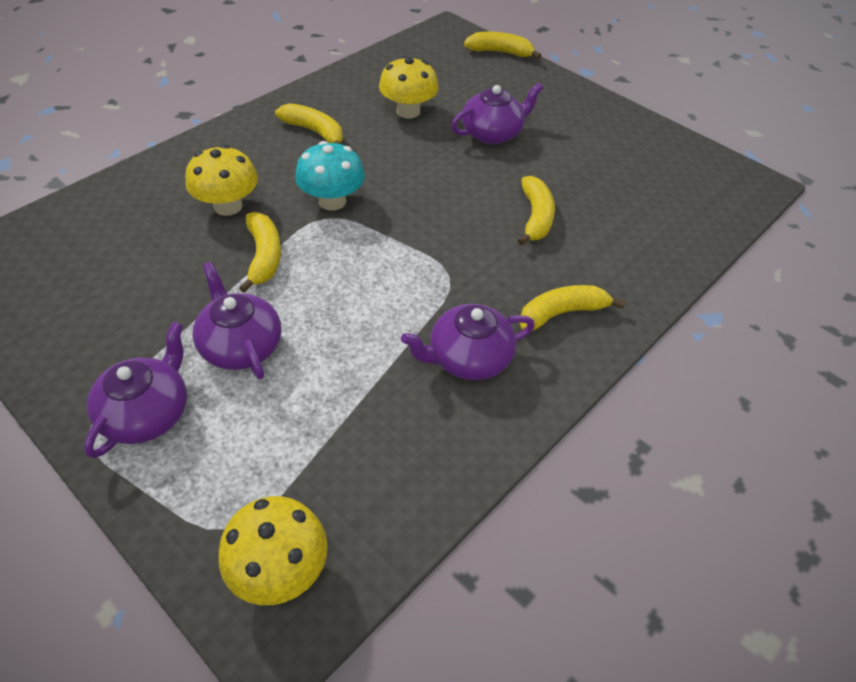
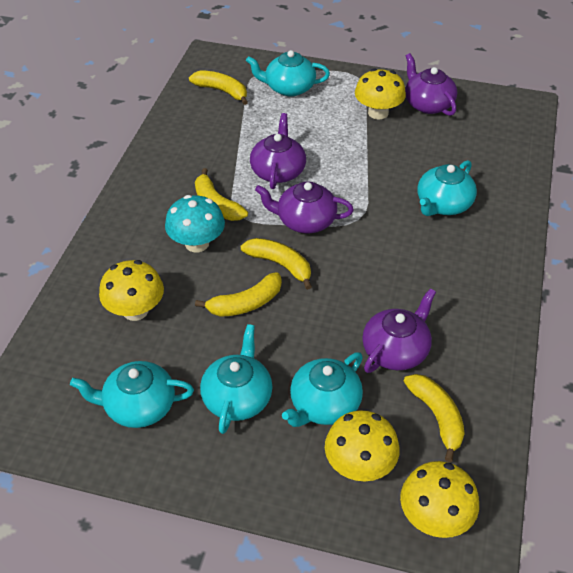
turquoise teapot: none = 0 -> [70,361,194,428] [200,324,272,434] [246,50,330,97] [282,352,363,427] [418,160,477,216] = 5
yellow mushroom: [185,145,258,216] [218,496,328,605] [379,56,439,119] = 3 -> [99,260,164,321] [325,410,400,481] [355,68,406,120] [400,461,479,538] = 4

